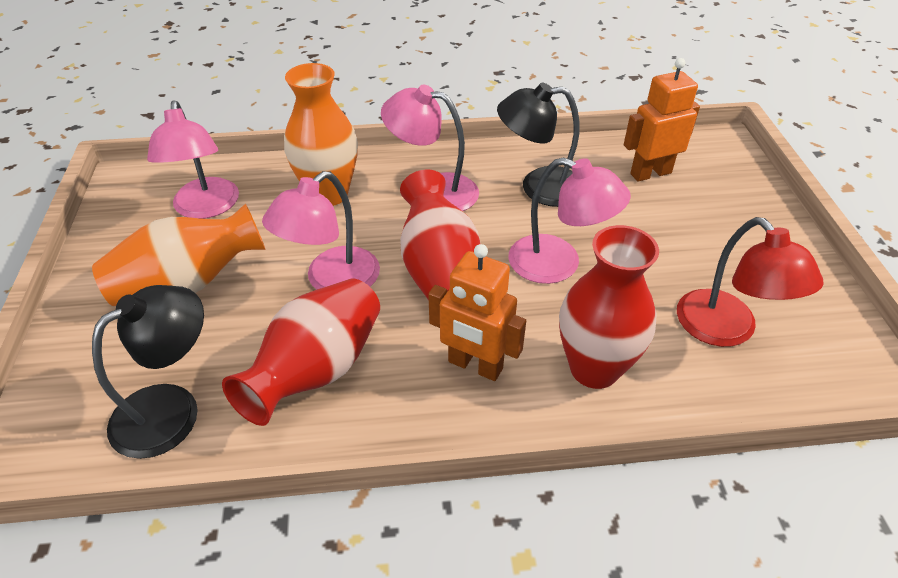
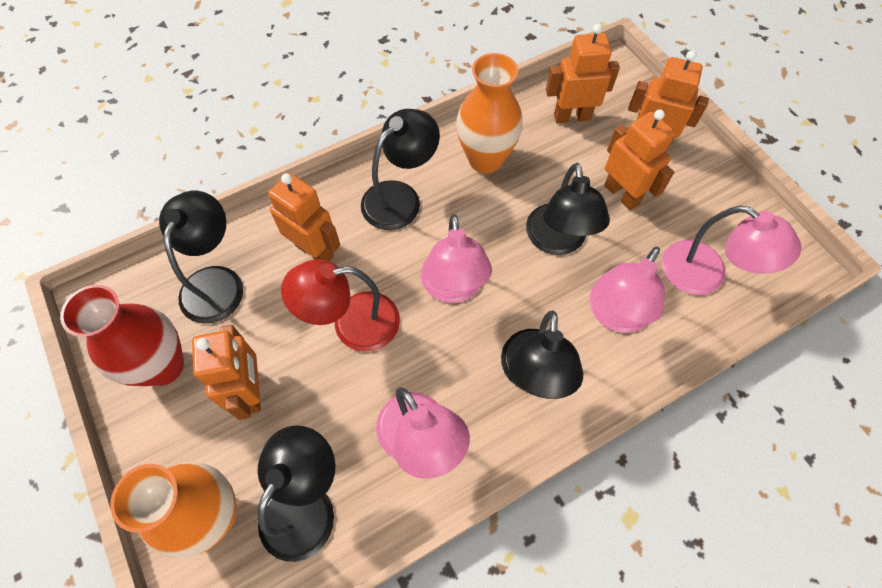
black lamp: [92,285,204,459] [497,83,580,207] = 2 -> [159,191,243,324] [258,425,336,562] [361,109,440,230] [501,310,583,399] [526,163,610,255] = 5
orange robot: [428,244,526,381] [624,58,700,182] = 2 -> [192,325,261,420] [268,173,340,262] [546,24,620,123] [604,110,675,210] [628,50,709,151] = 5
red vase: [222,279,380,426] [400,170,480,300] [559,225,659,389] = 3 -> [60,285,184,386] = 1

